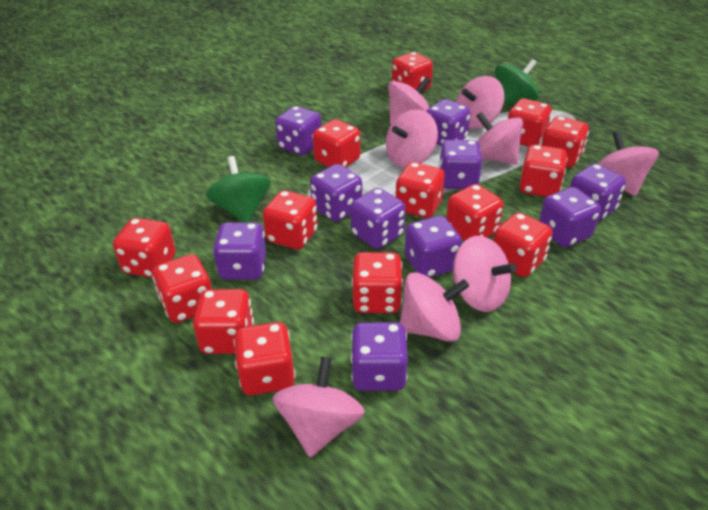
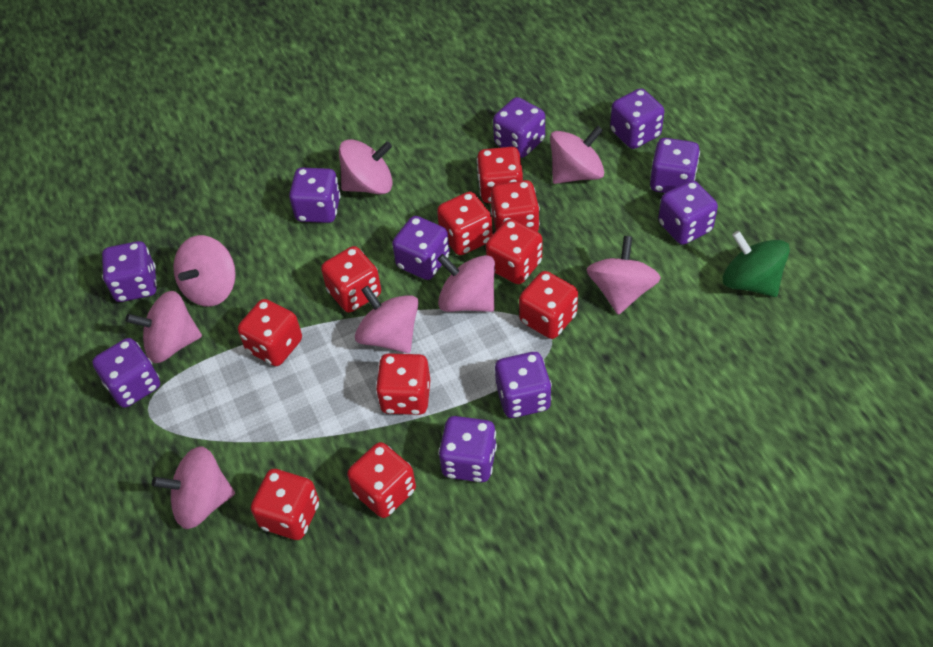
green spinning top: [206,156,271,223] [495,59,539,106] = 2 -> [723,231,790,297] = 1
red dice: [113,218,176,278] [152,254,212,323] [193,289,254,354] [234,322,295,395] [263,190,318,250] [313,119,360,168] [352,252,403,313] [392,52,433,91] [396,162,445,218] [446,184,503,241] [493,212,552,277] [508,98,552,147] [520,145,568,197] [541,116,589,167] = 14 -> [238,299,302,366] [251,469,319,540] [321,246,381,313] [347,442,416,518] [376,353,430,415] [437,191,493,255] [477,147,523,203] [486,219,542,284] [491,180,540,232] [519,271,578,339] = 10

